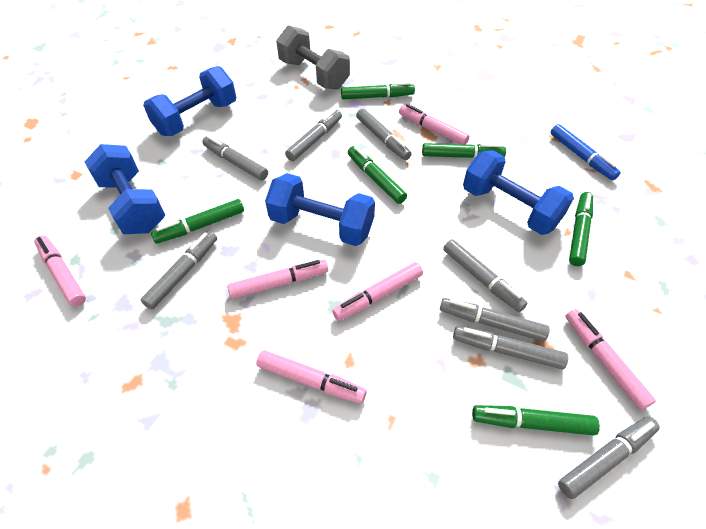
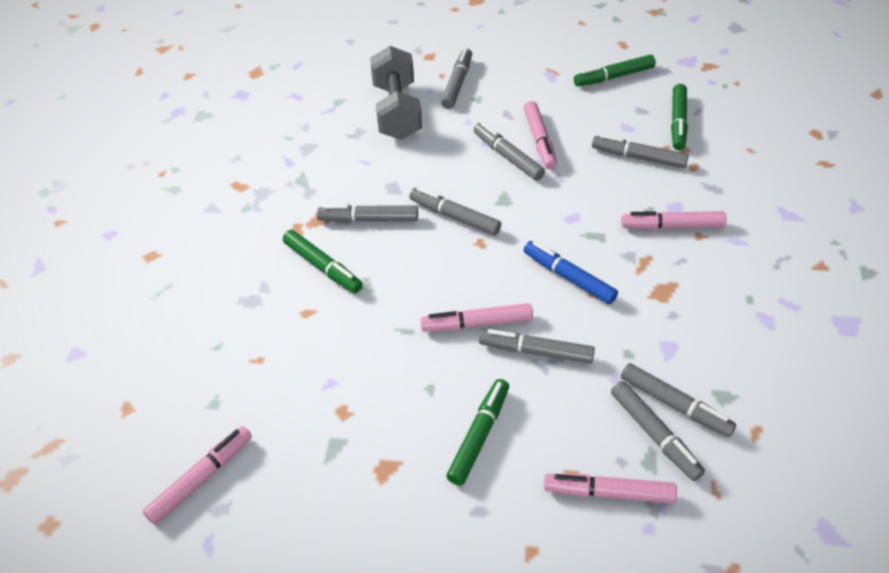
blue dumbbell: [85,144,165,234] [143,66,236,136] [265,173,375,246] [463,150,574,235] = 4 -> none = 0
green marker: [151,199,244,244] [341,82,415,99] [348,146,407,204] [422,143,506,158] [472,405,600,435] [569,192,593,266] = 6 -> [283,230,363,293] [447,379,509,486] [574,55,656,86] [671,84,688,150] = 4
pink marker: [34,236,86,307] [227,260,328,299] [256,350,367,404] [332,262,423,321] [399,104,470,144] [565,309,656,410] = 6 -> [143,426,252,525] [421,303,533,332] [524,101,557,169] [544,474,677,503] [621,211,727,230] = 5

